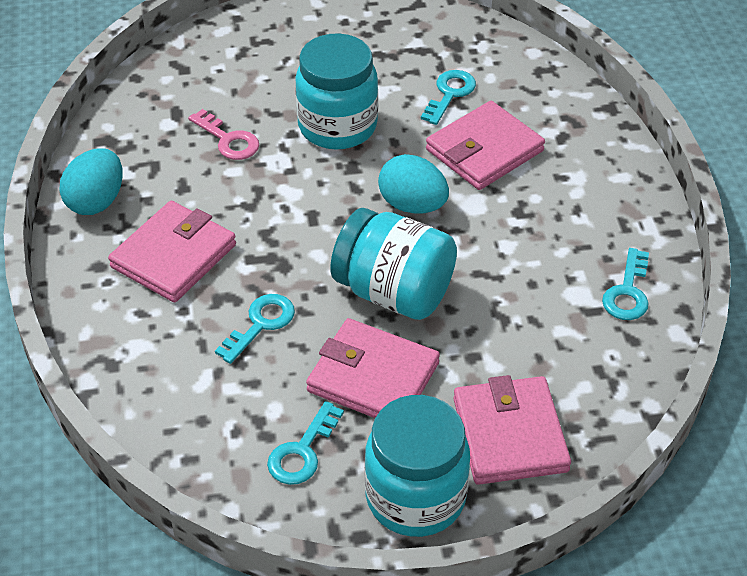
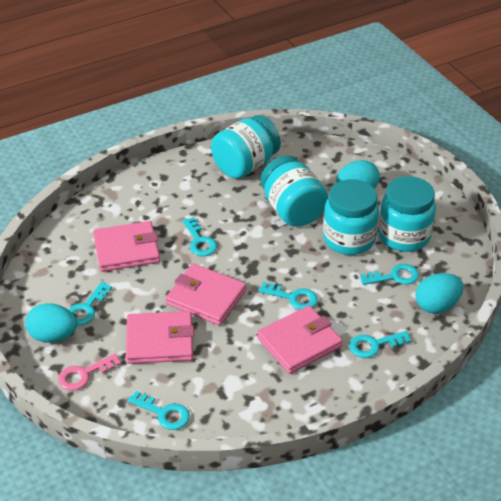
turquoise egg: [59,148,123,215] [378,154,449,214] = 2 -> [25,303,77,343] [336,160,380,188] [415,273,463,314] = 3
turquoise jar: [295,33,378,149] [330,208,457,320] [365,395,470,537] = 3 -> [211,115,281,179] [261,155,328,227] [323,179,379,255] [378,176,436,252] = 4
turquoise key: [215,294,295,364] [267,401,344,485] [421,70,476,125] [602,248,649,320] = 4 -> [68,282,112,326] [128,391,190,430] [182,217,217,256] [258,282,318,310] [349,331,411,358] [360,264,419,285] = 6

